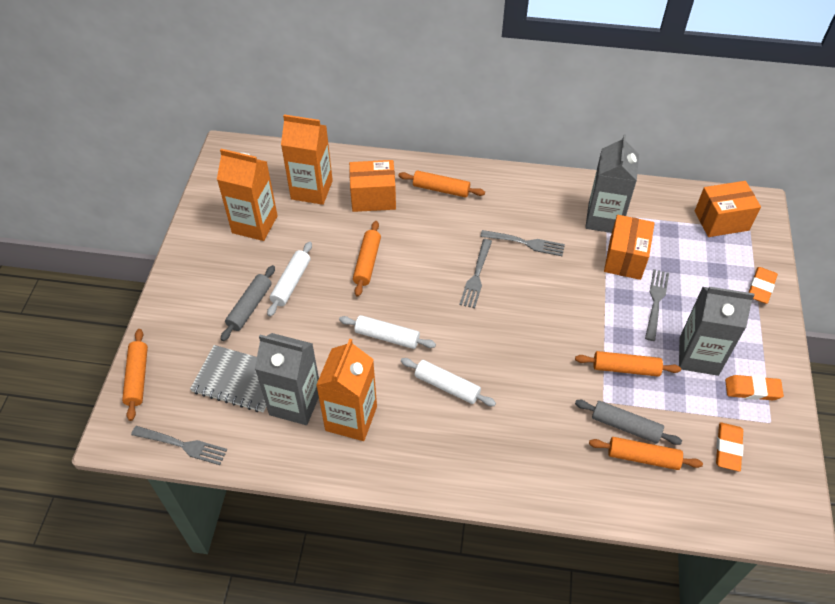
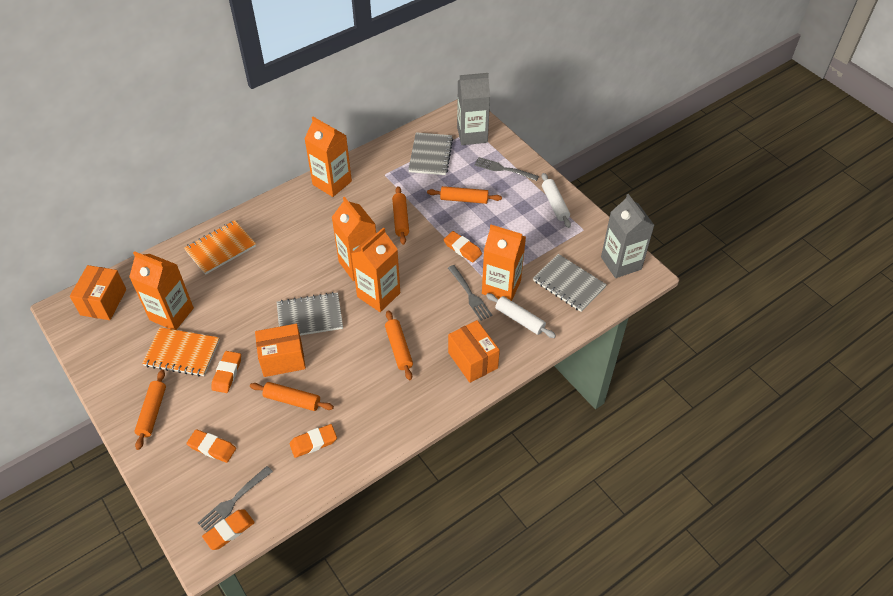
grey carton: [255,333,319,425] [585,134,639,233] [679,287,754,376] = 3 -> [457,73,490,145] [601,194,654,278] = 2
grey fork: [131,426,228,465] [460,239,492,308] [480,230,565,256] [645,269,669,341] = 4 -> [198,466,273,532] [448,265,493,321] [474,157,539,181] = 3
grey notebook: [190,345,266,412] = 1 -> [277,292,343,335] [408,132,453,175] [533,254,607,312] = 3
grey rolling pin: [221,265,275,341] [575,400,682,445] = 2 -> none = 0
orange carton: [217,149,278,241] [281,114,333,205] [316,339,377,441] = 3 -> [129,251,194,330] [304,117,352,197] [332,197,376,281] [351,227,400,312] [482,225,526,301] = 5
orange eraser: [716,422,744,471] [725,375,784,401] [748,267,778,304] = 3 -> [187,429,236,463] [202,509,255,550] [211,351,241,393] [290,424,337,458] [443,231,482,262] = 5
orange notebook: none = 0 -> [142,327,220,376] [184,220,256,275] = 2
white rolling pin: [267,242,312,317] [339,315,436,349] [401,358,496,406] = 3 -> [486,293,556,338] [542,173,571,228] = 2

